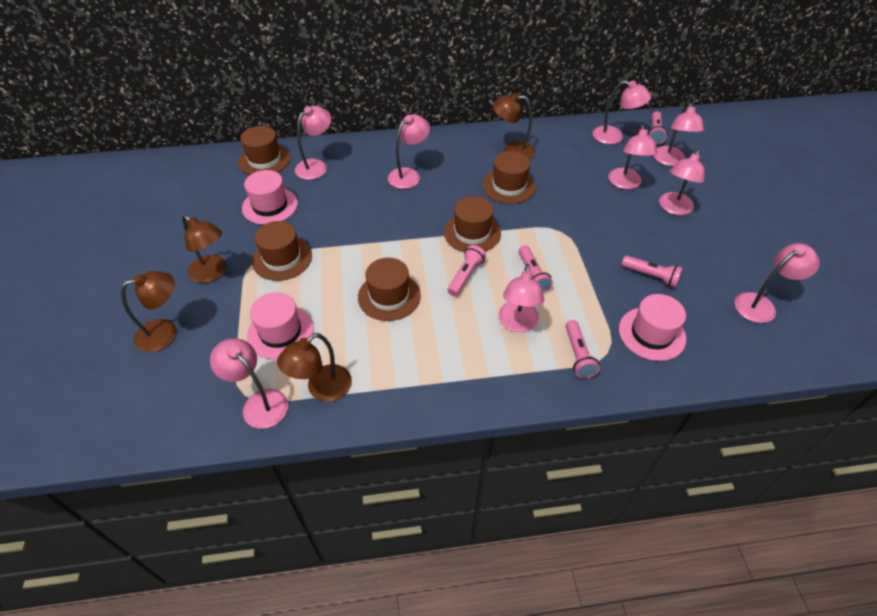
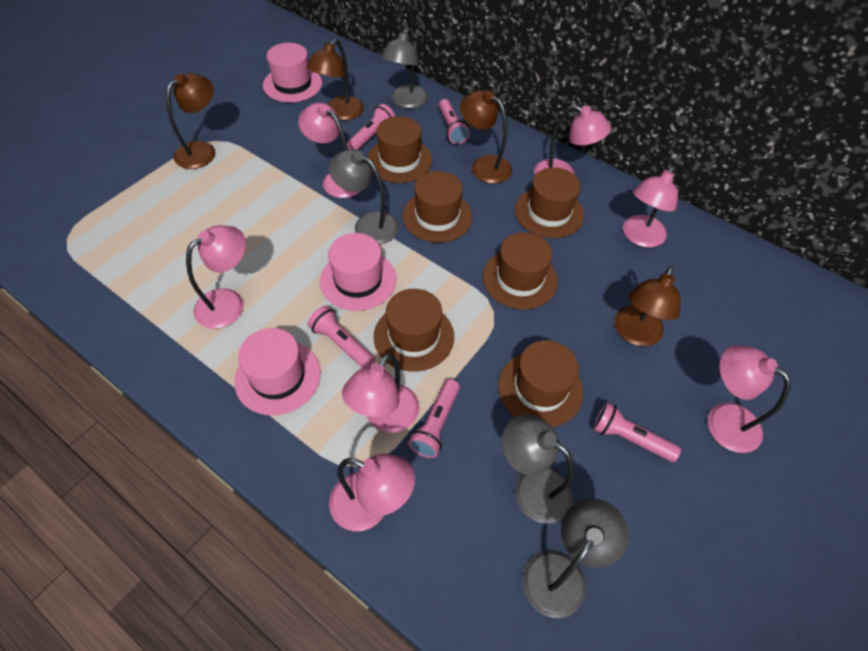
brown hat: [238,126,290,175] [252,221,312,281] [358,258,421,321] [444,196,501,252] [483,151,536,204] = 5 -> [367,116,432,183] [374,289,454,372] [402,171,472,243] [483,232,558,309] [498,340,583,427] [515,167,584,238] = 6
grey lamp: none = 0 -> [329,149,399,244] [381,28,428,108] [502,414,574,524] [522,498,629,618] = 4
pink lamp: [210,338,288,429] [295,106,331,180] [388,114,430,189] [499,264,544,332] [592,81,651,144] [609,125,657,189] [653,102,704,166] [659,150,705,215] [735,243,820,323] = 9 -> [186,225,246,329] [298,103,361,198] [329,454,415,531] [342,354,419,433] [534,105,611,175] [623,166,678,247] [707,345,791,453] = 7

